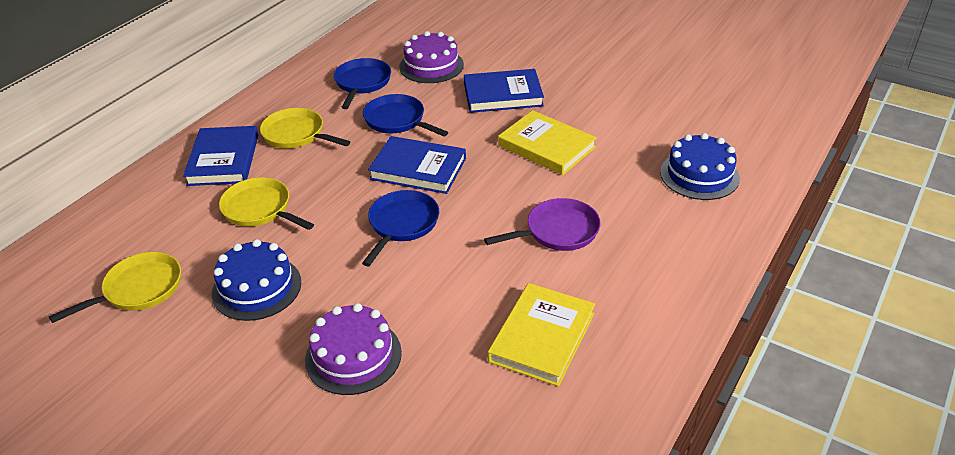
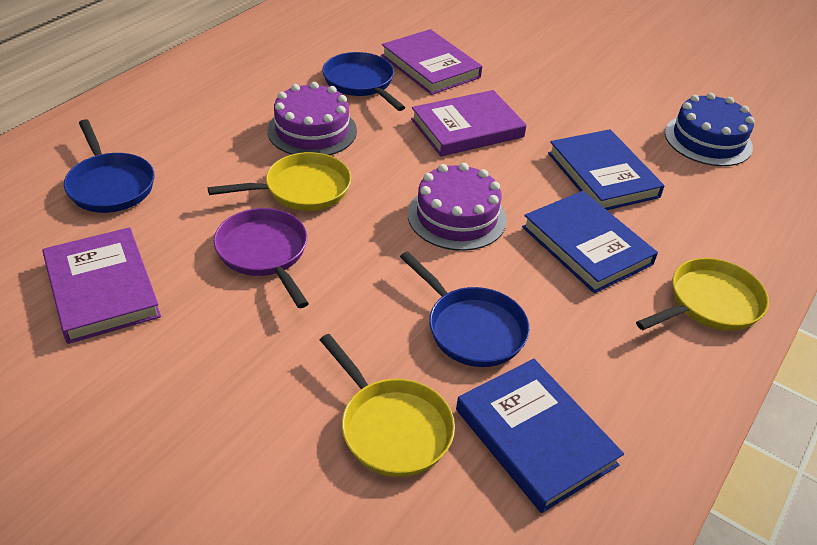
blue cake: [212,239,301,321] [660,133,740,200] = 2 -> [665,93,755,166] = 1
purple book: none = 0 -> [42,227,161,344] [381,29,482,95] [411,90,527,156] = 3
yellow book: [488,283,595,386] [498,110,597,175] = 2 -> none = 0

